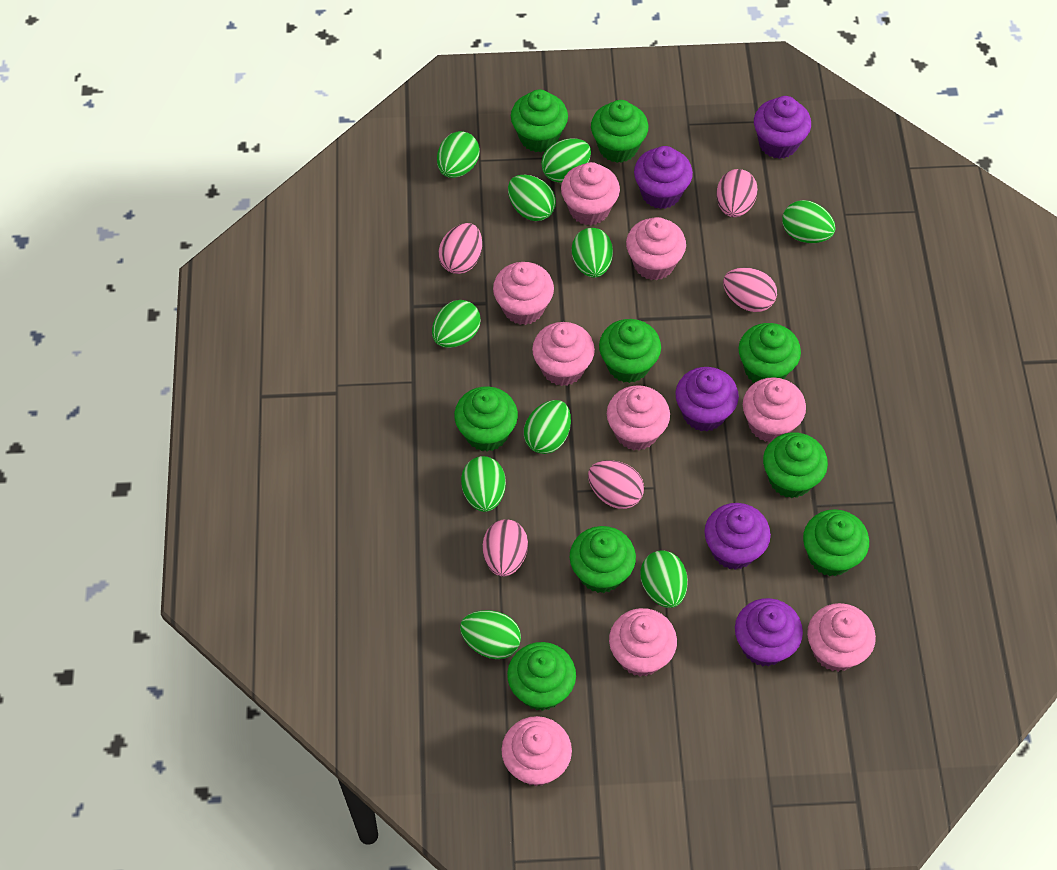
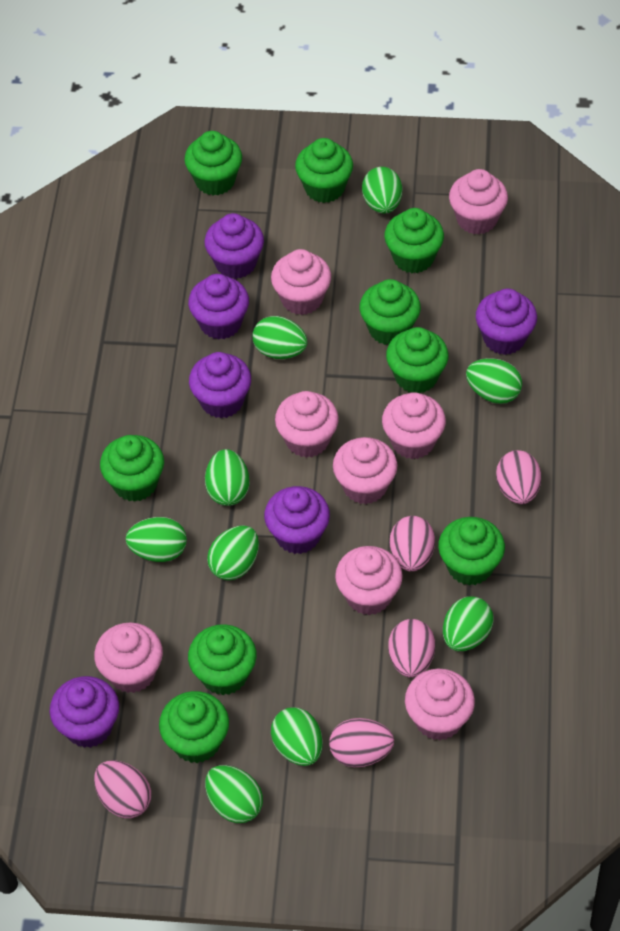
green egg: [432,300,481,348] [437,131,480,178] [460,610,521,659] [461,456,506,512] [508,175,556,221] [524,400,571,454] [541,138,591,183] [572,228,613,278] [640,550,688,608] [782,200,836,243] = 10 -> [125,517,187,562] [205,449,250,506] [205,765,263,823] [207,525,259,580] [253,316,307,359] [271,707,323,766] [362,167,402,214] [443,596,493,651] [466,358,522,404] = 9
pink cupcake: [493,262,554,325] [501,716,572,786] [532,322,595,386] [561,162,620,225] [607,385,670,451] [609,608,677,677] [626,217,686,280] [743,377,806,442] [807,603,876,672] = 9 -> [94,622,163,693] [271,249,331,315] [275,391,339,458] [333,437,398,504] [335,546,403,615] [382,392,446,459] [405,669,475,740] [449,169,508,234] = 8
purple cupcake: [634,146,693,209] [675,367,739,432] [704,503,771,570] [735,598,803,666] [754,96,811,159] = 5 -> [50,676,119,748] [188,274,249,340] [189,352,251,418] [204,213,264,279] [264,486,330,554] [476,289,537,355] = 6

